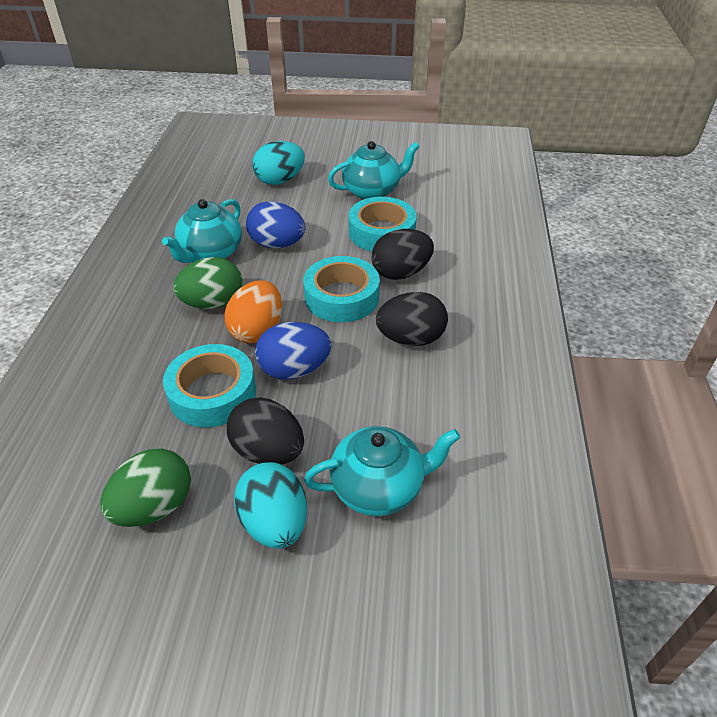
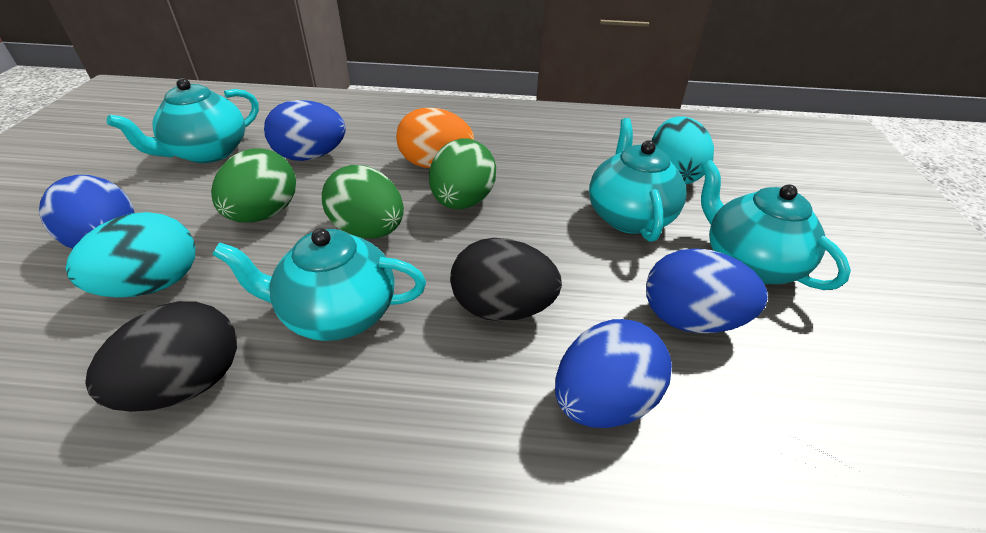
black egg: [227,398,304,465] [372,229,434,280] [376,292,448,346] = 3 -> [85,301,237,412] [450,238,562,321] = 2
blue egg: [246,201,305,248] [255,322,331,380] = 2 -> [39,175,134,249] [264,100,346,161] [555,319,672,428] [646,248,768,333] = 4
green egg: [100,449,191,527] [173,257,243,309] = 2 -> [211,148,296,223] [322,165,404,239] [429,139,496,209] = 3
turquoise tape: [163,344,256,428] [303,256,380,322] [349,197,417,252] = 3 -> none = 0
turquoise teapot: [162,199,242,263] [304,426,460,516] [328,141,420,200] = 3 -> [107,78,259,163] [212,228,426,341] [589,118,686,242] [701,160,851,290] = 4

